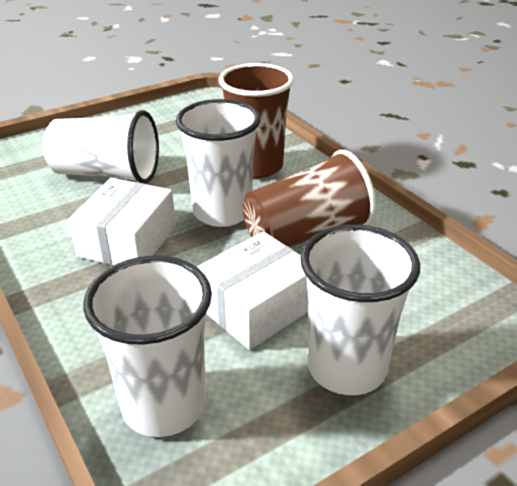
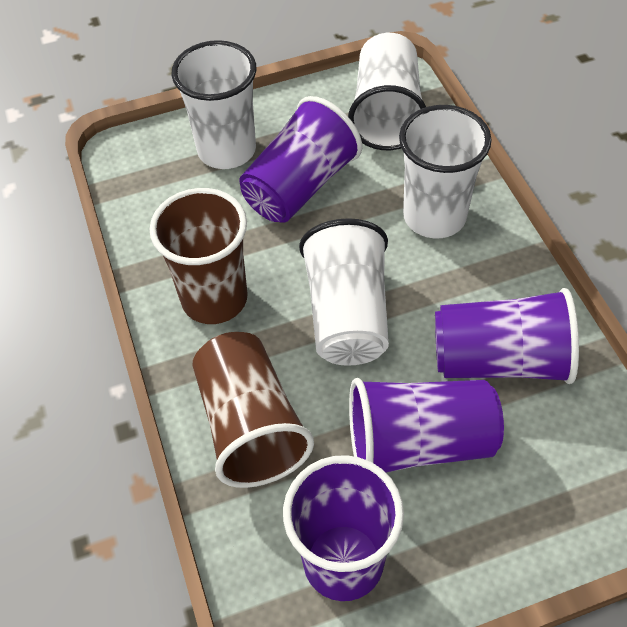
purple cup: none = 0 -> [240,96,362,223] [283,455,404,601] [349,378,504,472] [435,288,579,384] = 4
white box: [68,178,176,265] [197,231,308,350] = 2 -> none = 0

